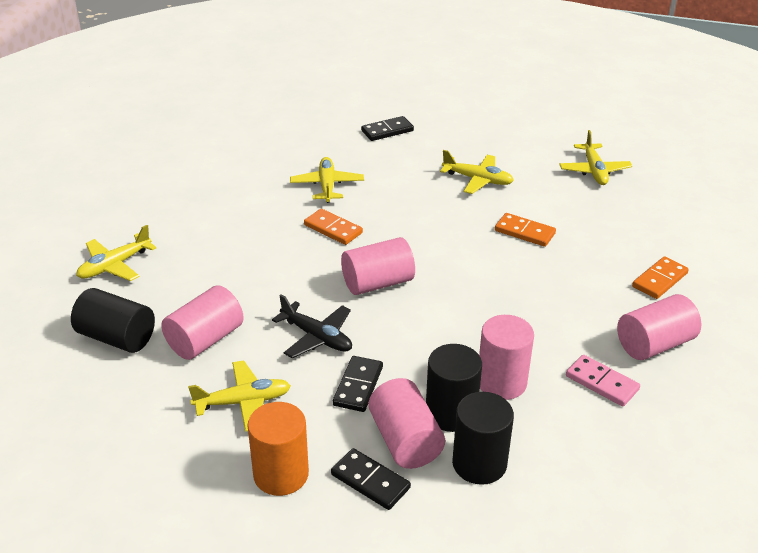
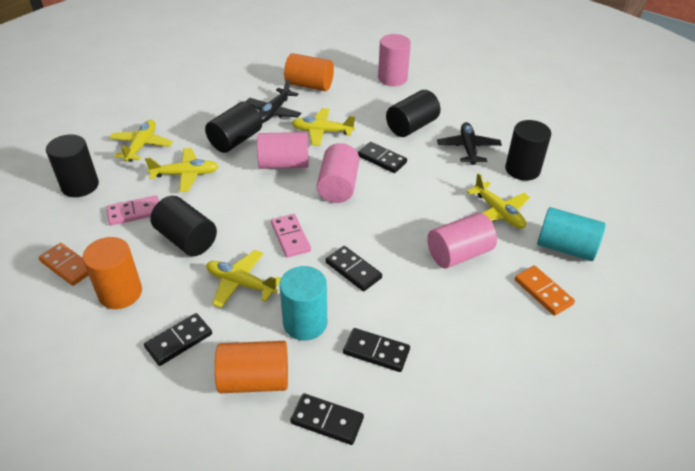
black cylinder: [71,288,155,353] [426,344,482,432] [452,392,514,485] = 3 -> [46,134,99,197] [150,196,217,256] [205,101,262,153] [386,90,441,137] [505,120,551,181] = 5
black domino: [331,448,411,510] [333,356,383,412] [361,116,414,141] = 3 -> [144,313,212,366] [290,393,364,445] [326,246,382,291] [343,328,410,372] [358,142,407,173] = 5
black plane: [272,294,352,358] = 1 -> [246,79,302,123] [437,122,502,165] = 2
orange cylinder: [247,402,309,496] = 1 -> [83,237,142,309] [215,341,288,393] [284,53,334,91] = 3
orange domino: [304,209,363,245] [495,213,556,247] [632,256,689,299] = 3 -> [38,243,88,286] [515,266,575,316] = 2
pink cylinder: [161,285,244,360] [341,237,415,295] [369,378,445,469] [479,315,534,400] [617,294,701,360] = 5 -> [257,132,309,169] [317,143,359,203] [378,34,411,86] [427,213,497,269] = 4
pink domino: [566,355,640,407] = 1 -> [106,195,159,225] [271,214,311,258] = 2
turquoise cylinder: none = 0 -> [280,266,327,340] [537,207,606,261] = 2

